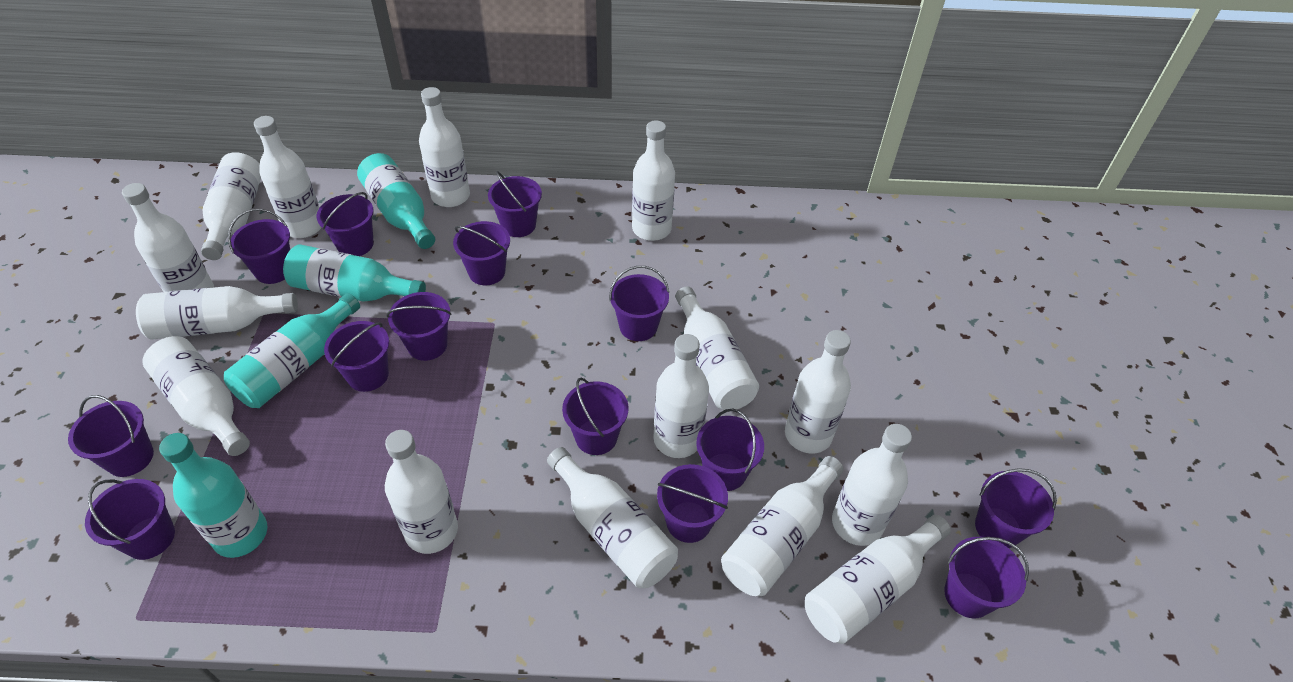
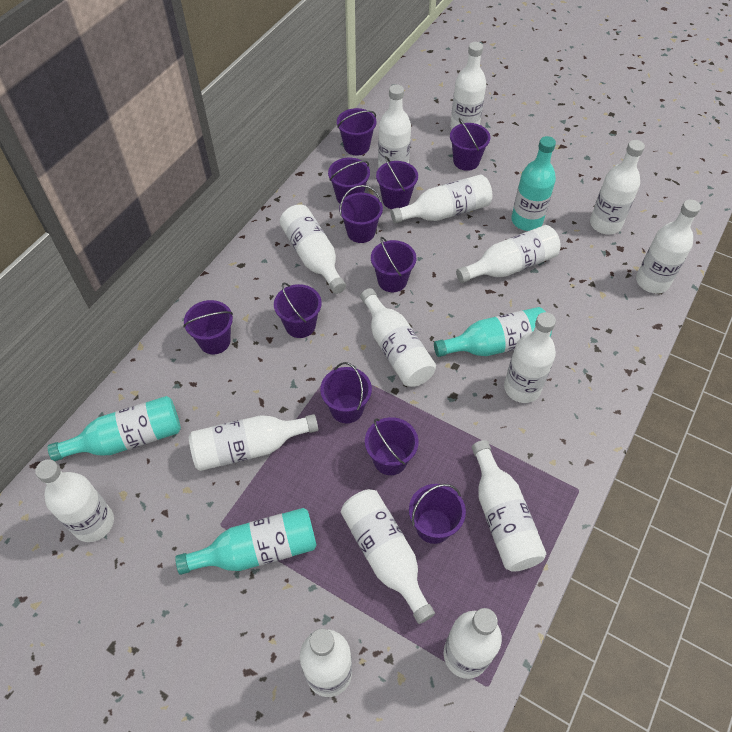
purple bucket: [68,395,154,477] [85,479,175,560] [228,209,290,284] [317,192,374,256] [324,321,389,392] [386,292,452,361] [453,221,510,285] [488,171,542,237] [562,378,629,455] [609,266,669,341] [657,464,728,543] [696,409,764,491] [944,537,1029,619] [975,468,1057,548] = 14 -> [183,300,233,354] [274,282,322,338] [320,362,372,423] [328,158,370,203] [337,108,377,155] [339,185,383,243] [365,417,418,475] [371,237,416,292] [376,156,418,209] [409,484,466,544] [450,118,490,171] = 11

